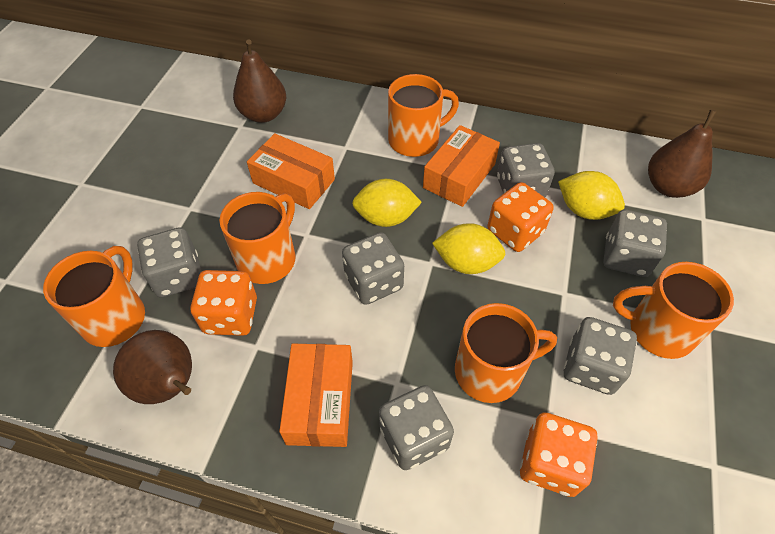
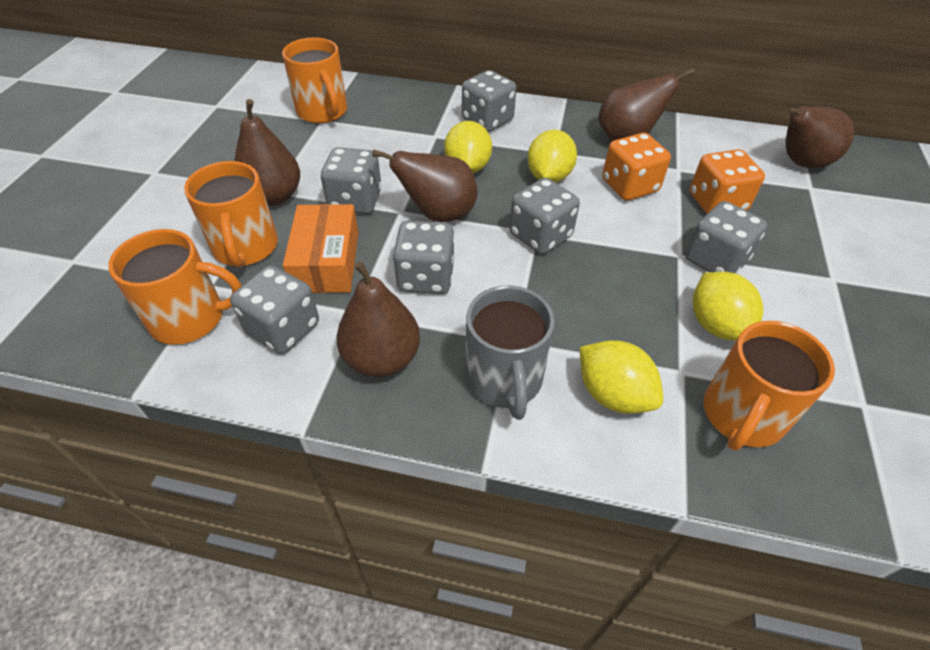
brown pear: [113,330,192,404] [233,40,286,123] [648,109,717,198] = 3 -> [234,99,300,206] [336,261,420,377] [372,149,477,222] [598,68,695,141] [785,106,854,168] = 5
grey mug: none = 0 -> [465,286,555,420] = 1
orange box: [247,133,335,209] [279,344,353,447] [423,125,500,207] = 3 -> [283,204,359,293] = 1
orange dice: [190,270,257,336] [488,182,554,252] [520,412,597,497] = 3 -> [602,133,671,201] [690,149,765,214] = 2
orange mug: [43,246,145,347] [220,192,296,284] [388,74,459,157] [455,303,557,403] [613,262,734,359] = 5 -> [108,229,242,345] [184,161,278,268] [282,38,347,123] [704,321,835,451] = 4
yellow lemon: [352,179,422,227] [432,223,506,274] [558,171,625,220] = 3 -> [444,121,492,173] [528,130,577,183] [580,340,663,414] [693,272,763,341] = 4

